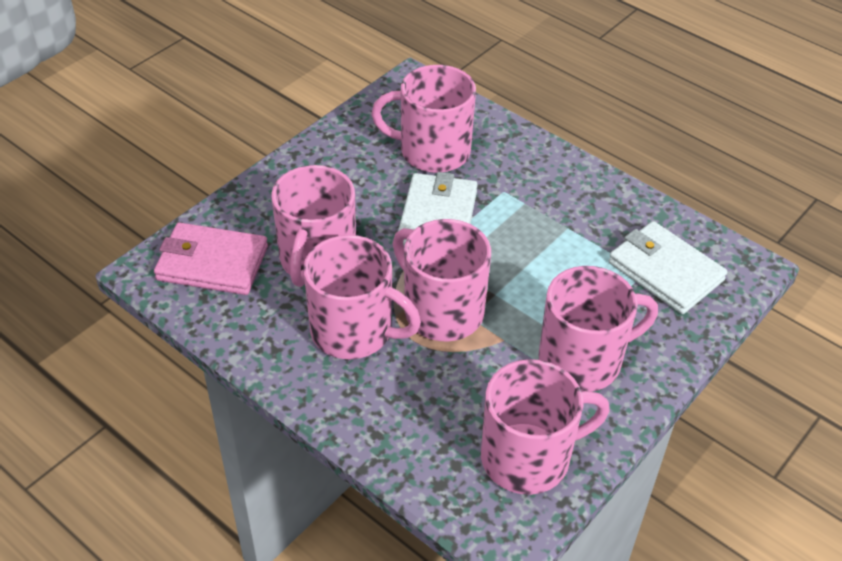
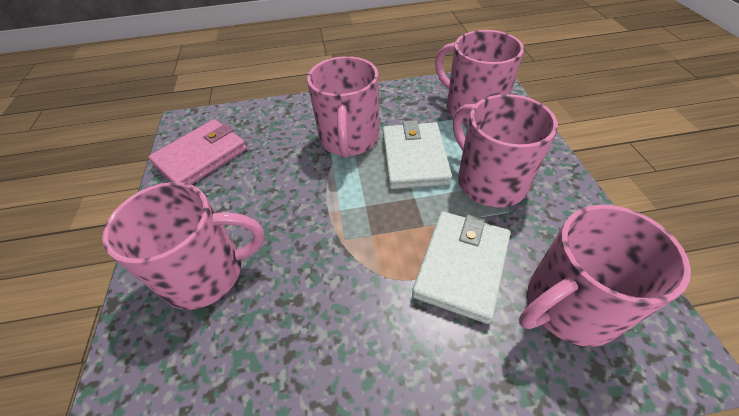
pink mug: [271,165,356,287] [303,235,421,359] [371,65,476,173] [393,219,491,342] [481,359,610,495] [538,266,658,392] = 6 -> [102,182,265,310] [307,56,379,158] [435,30,524,124] [453,94,558,207] [519,205,691,347] = 5

